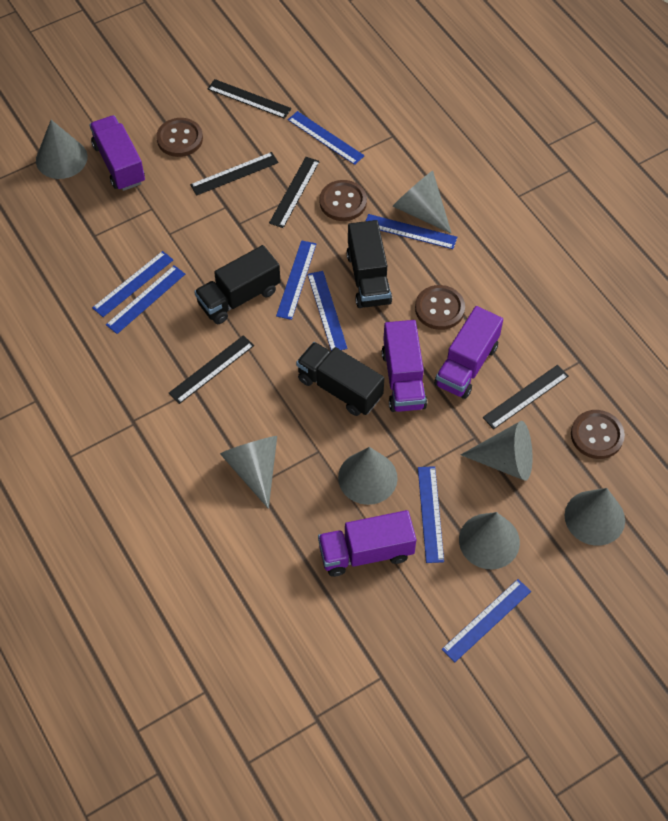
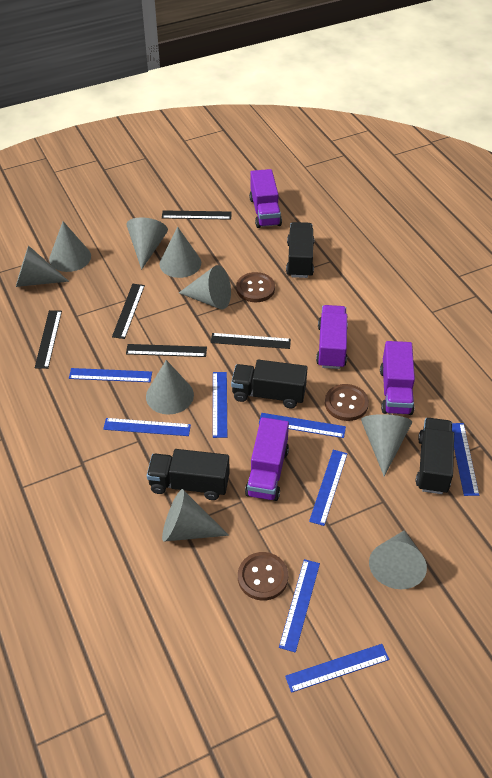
black truck: [194,245,281,324] [296,342,384,416] [346,220,392,308] = 3 -> [147,449,230,500] [231,360,308,408] [286,222,314,278] [416,418,454,494] = 4
brown button: [156,118,203,157] [319,180,367,221] [415,285,465,330] [571,410,625,459] = 4 -> [236,272,275,302] [238,552,288,601] [325,384,369,421] = 3
grey cone: [36,120,88,179] [220,436,277,509] [338,447,398,505] [392,171,452,234] [459,512,520,570] [461,421,533,481] [565,488,625,546] = 7 -> [16,245,69,287] [49,221,91,272] [126,217,168,270] [146,360,194,415] [159,227,201,278] [162,489,229,542] [179,265,231,310] [361,414,412,477] [369,530,427,589] = 9

